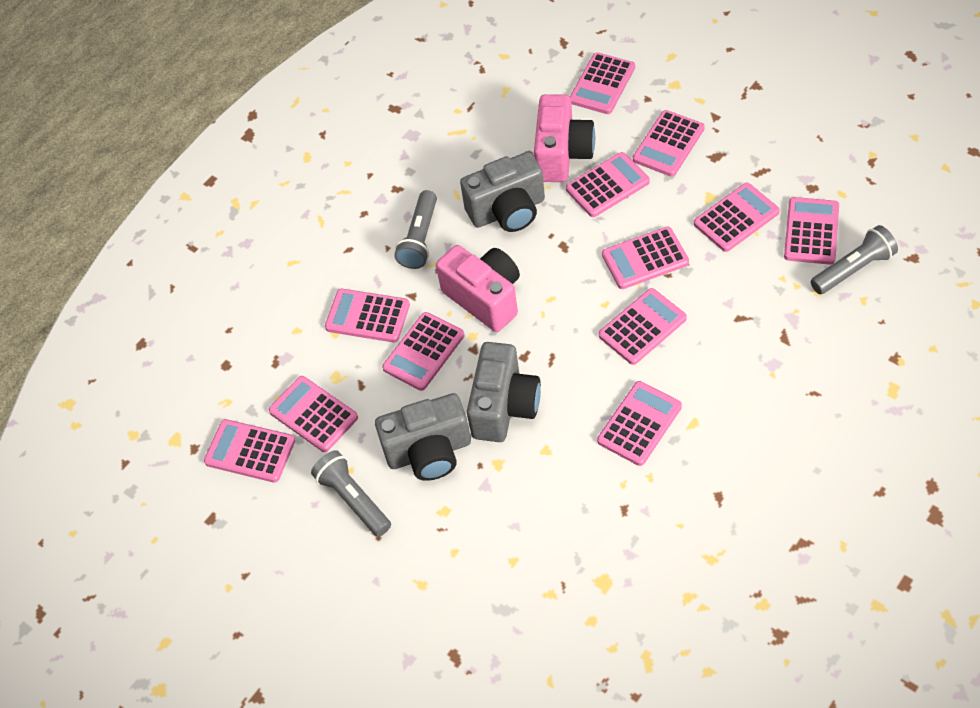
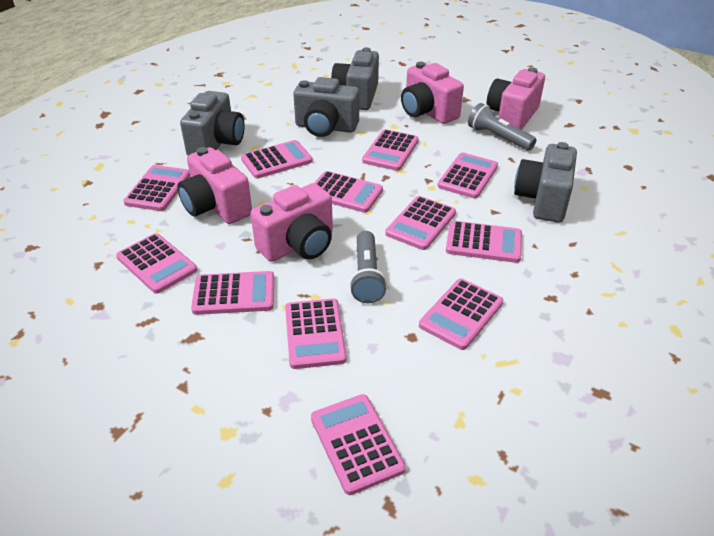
grey camera: [375,393,471,481] [460,152,545,232] [467,342,541,442] = 3 -> [180,91,245,155] [293,77,359,137] [331,48,379,110] [514,142,577,223] = 4
grey flashlight: [311,450,391,537] [394,190,437,269] [811,225,898,294] = 3 -> [349,231,387,303] [468,103,536,151] = 2
pink camera: [436,245,520,332] [534,94,595,182] = 2 -> [177,147,252,224] [251,183,333,262] [401,62,464,124] [487,67,545,130] = 4

